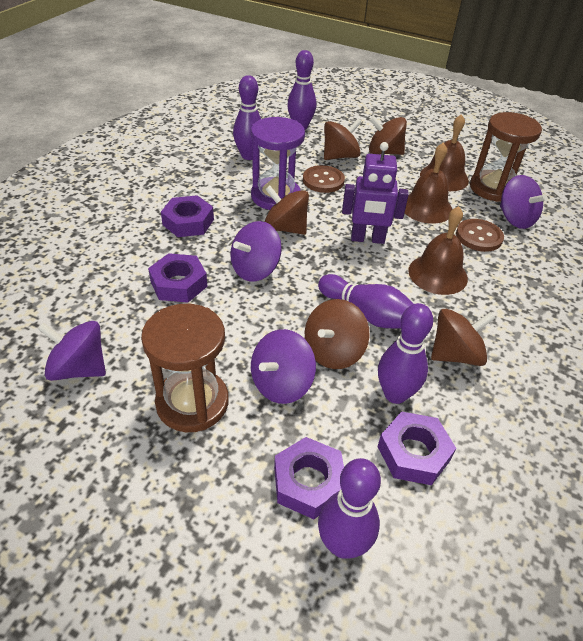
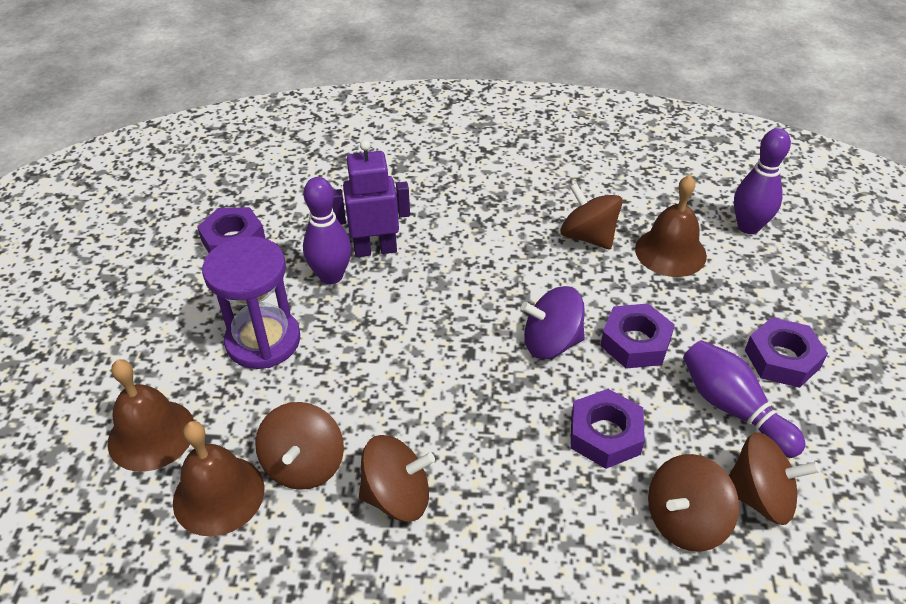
brown button: [303,165,345,193] [456,219,504,252] = 2 -> none = 0
brown hourglass: [141,304,228,432] [470,112,542,202] = 2 -> none = 0
purple bowling pin: [233,75,261,160] [287,50,316,130] [318,274,414,328] [318,458,381,559] [378,303,433,404] = 5 -> [303,177,351,284] [683,340,806,458] [734,128,791,234] = 3
purple spinning top: [38,321,106,381] [230,221,282,281] [251,329,316,404] [500,175,548,229] = 4 -> [521,286,585,359] = 1

